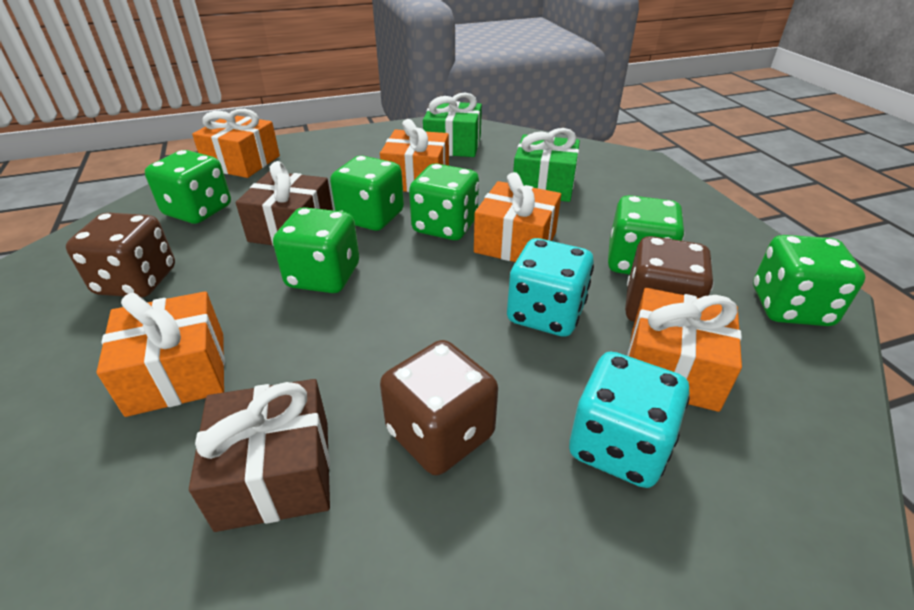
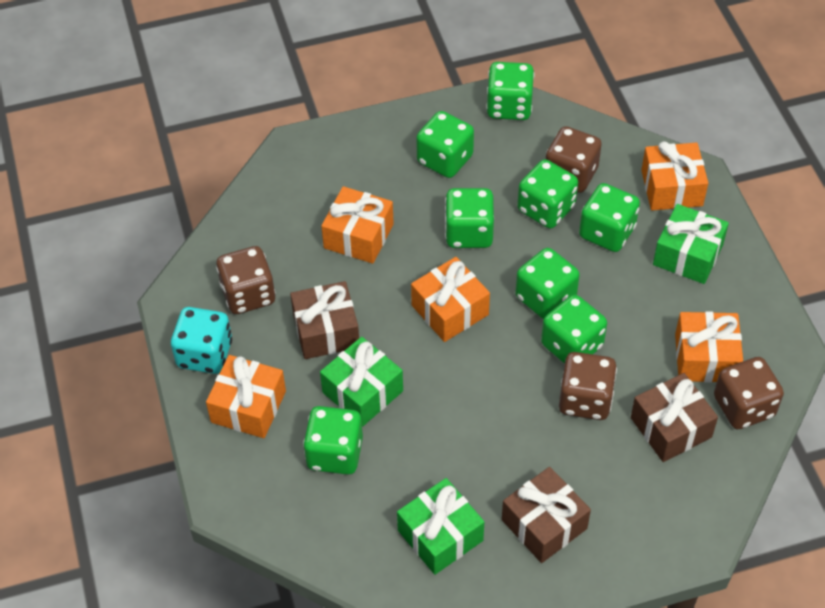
brown dice: [66,212,175,298] [380,340,498,475] [625,236,714,322] = 3 -> [216,246,276,314] [546,126,602,193] [559,352,617,420] [714,357,784,429] = 4
brown gift: [189,379,330,532] [236,161,333,245] = 2 -> [290,281,359,359] [502,467,591,563] [631,373,718,462] = 3
green dice: [145,150,231,224] [273,207,359,293] [330,155,404,231] [409,163,479,240] [608,195,685,275] [753,235,865,326] = 6 -> [303,406,363,475] [416,111,474,178] [445,188,494,248] [486,62,534,120] [515,248,580,319] [517,159,578,228] [541,295,607,364] [579,183,640,252] = 8
green gift: [423,93,482,157] [513,128,580,202] = 2 -> [320,337,403,427] [397,478,484,575] [653,204,729,284] = 3
turquoise dice: [507,238,594,337] [569,352,690,488] = 2 -> [171,307,232,374] = 1

